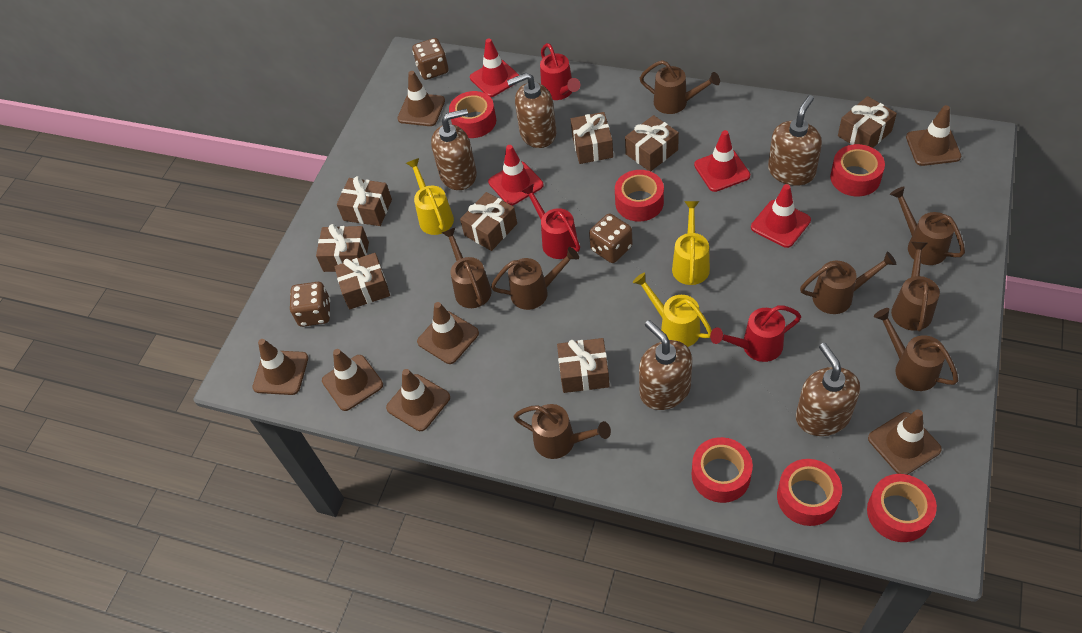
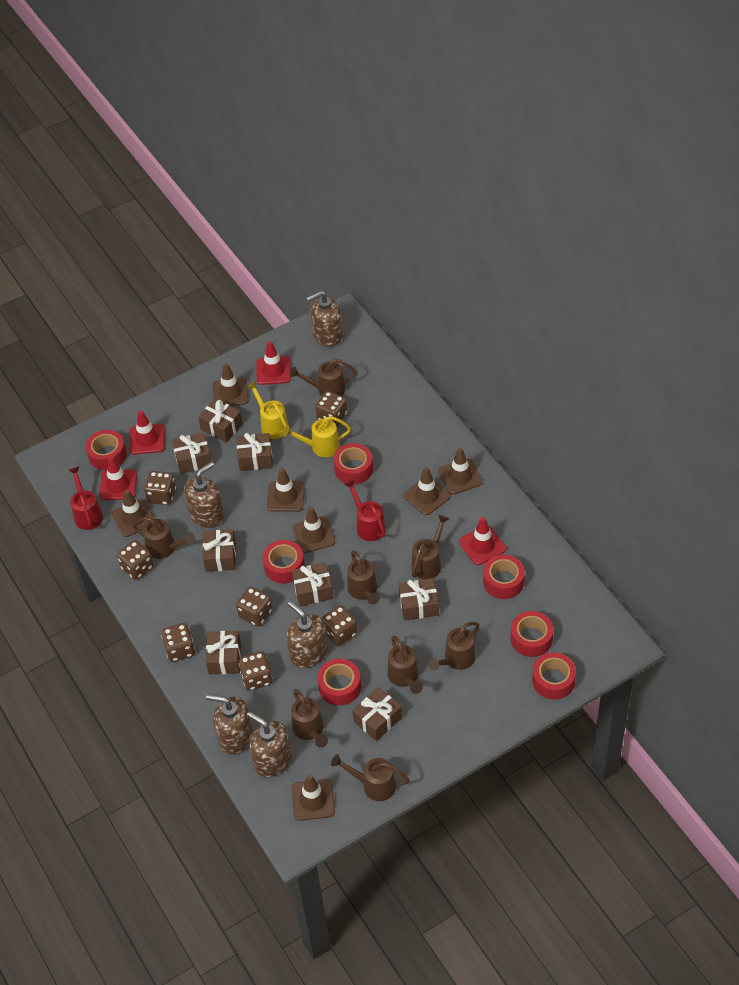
brown dice: [290,282,330,327] [412,38,448,80] [589,213,633,263] = 3 -> [117,540,154,580] [144,471,176,505] [161,623,195,662] [236,587,272,626] [238,651,272,691] [315,391,347,427] [322,605,357,646] = 7
red tape: [449,91,496,138] [615,170,664,222] [692,437,753,503] [777,459,842,526] [830,144,885,196] [867,474,937,542] = 6 -> [86,430,127,470] [263,540,305,584] [318,659,361,706] [334,443,373,485] [483,555,525,599] [511,611,553,657] [532,653,576,700] = 7
red watering can: [521,184,580,259] [540,43,580,100] [710,305,801,362] = 3 -> [69,467,103,530] [344,479,386,541] = 2
yellow watering can: [406,158,454,235] [633,273,712,347] [672,201,710,285] = 3 -> [246,381,289,439] [283,416,351,457] = 2

